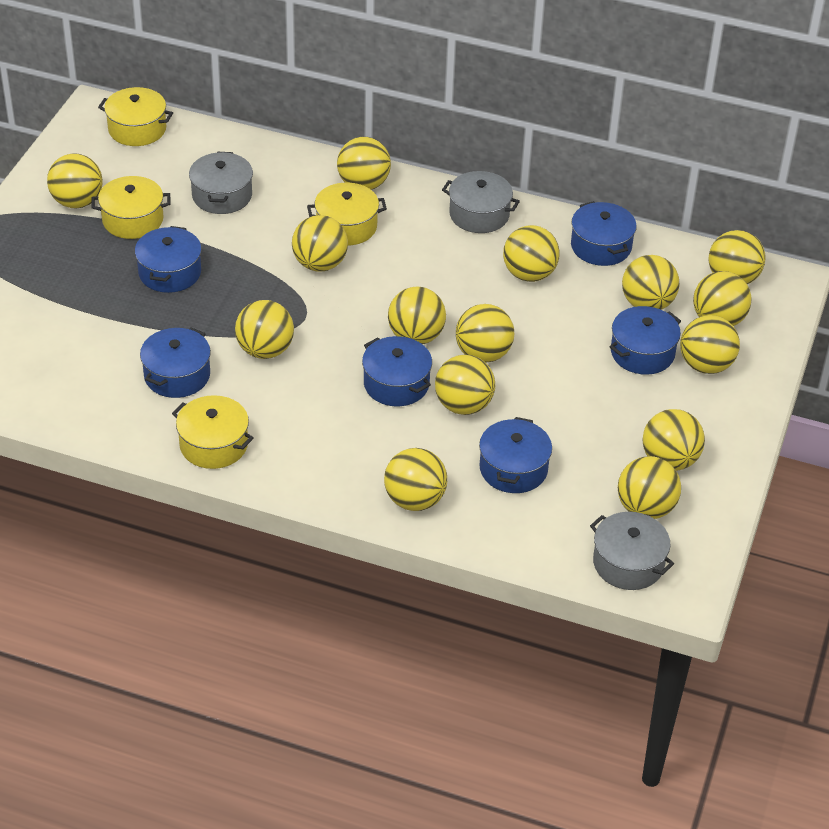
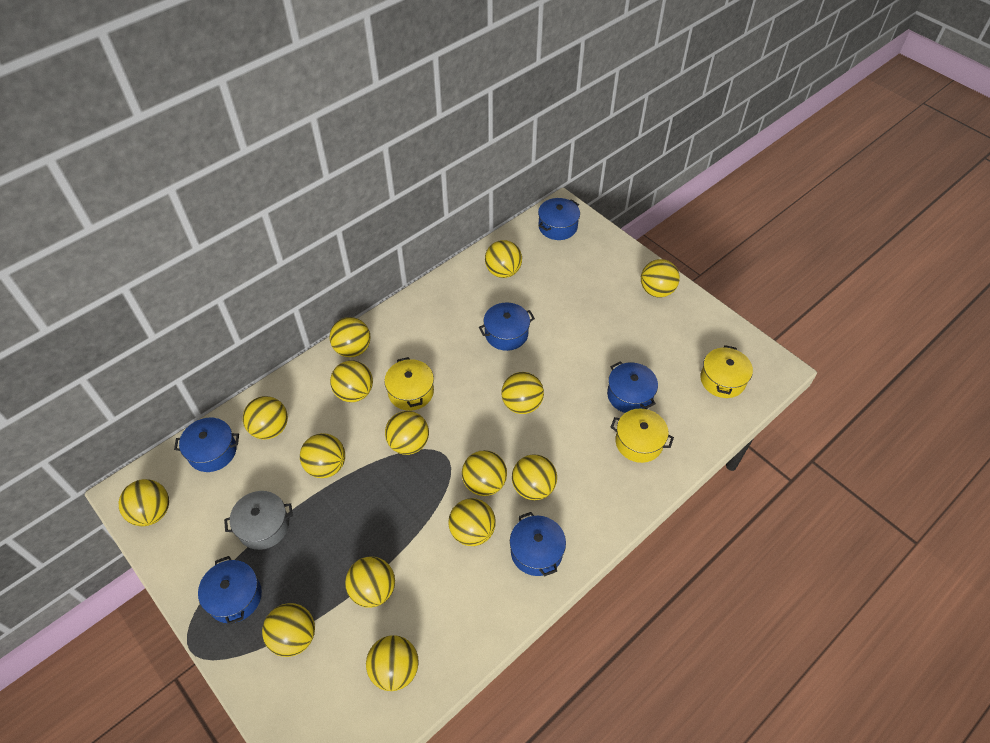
grey pot: [189,152,253,214] [442,171,520,233] [590,512,674,590] = 3 -> [224,491,293,550] = 1
yellow pot: [92,176,171,239] [98,87,173,146] [172,395,254,469] [307,183,387,245] = 4 -> [384,357,434,411] [610,409,674,463] [700,345,753,398] = 3

